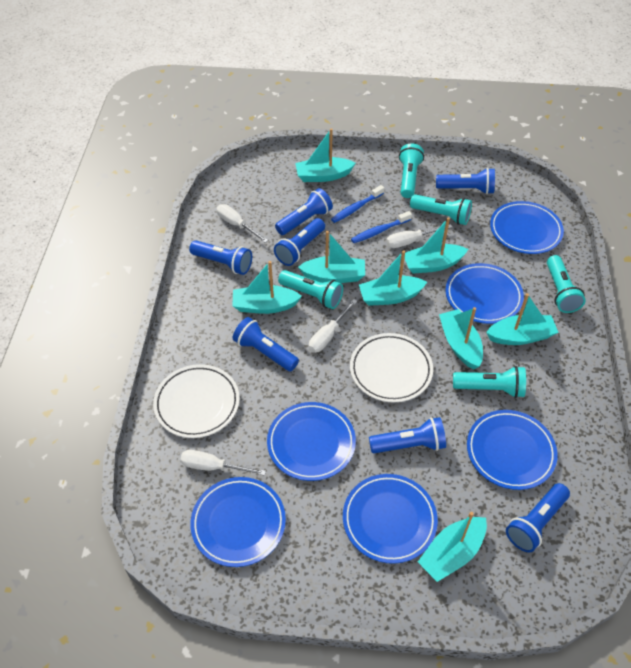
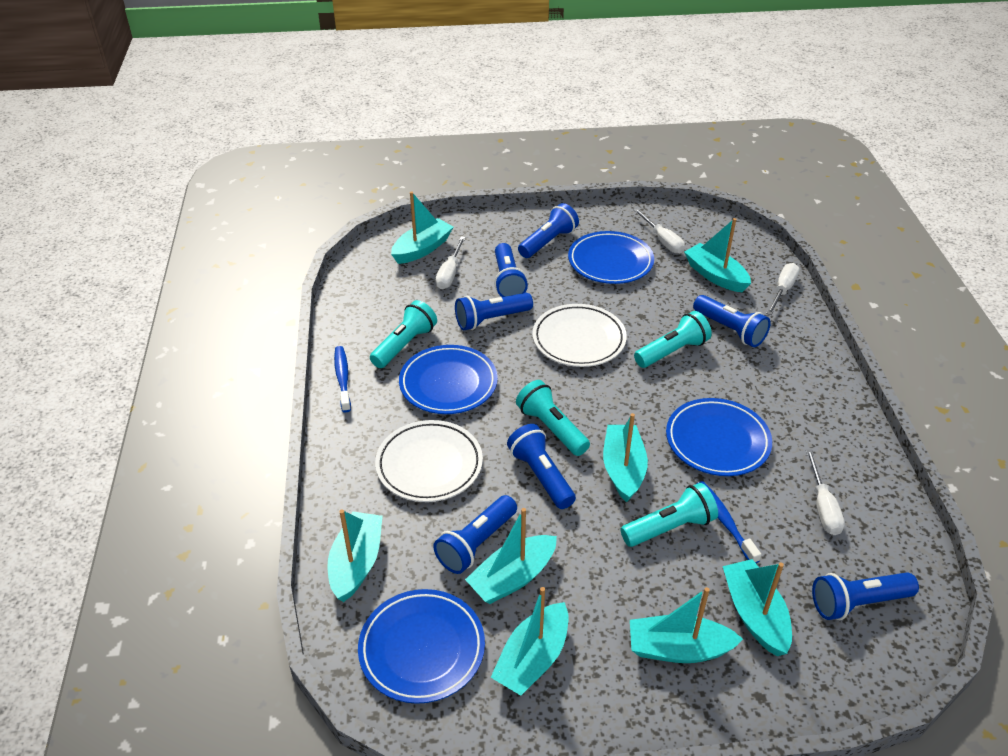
blue plate: [190,477,286,567] [267,402,356,481] [343,474,438,564] [445,263,524,324] [467,410,558,490] [490,201,564,254] = 6 -> [358,589,485,704] [399,345,498,414] [568,231,654,284] [666,398,772,476] = 4
turquoise flashlight: [278,270,343,309] [399,143,424,198] [410,194,472,225] [453,366,526,398] [547,255,586,313] = 5 -> [370,300,437,368] [516,380,590,456] [621,483,718,547] [634,311,712,368] = 4

